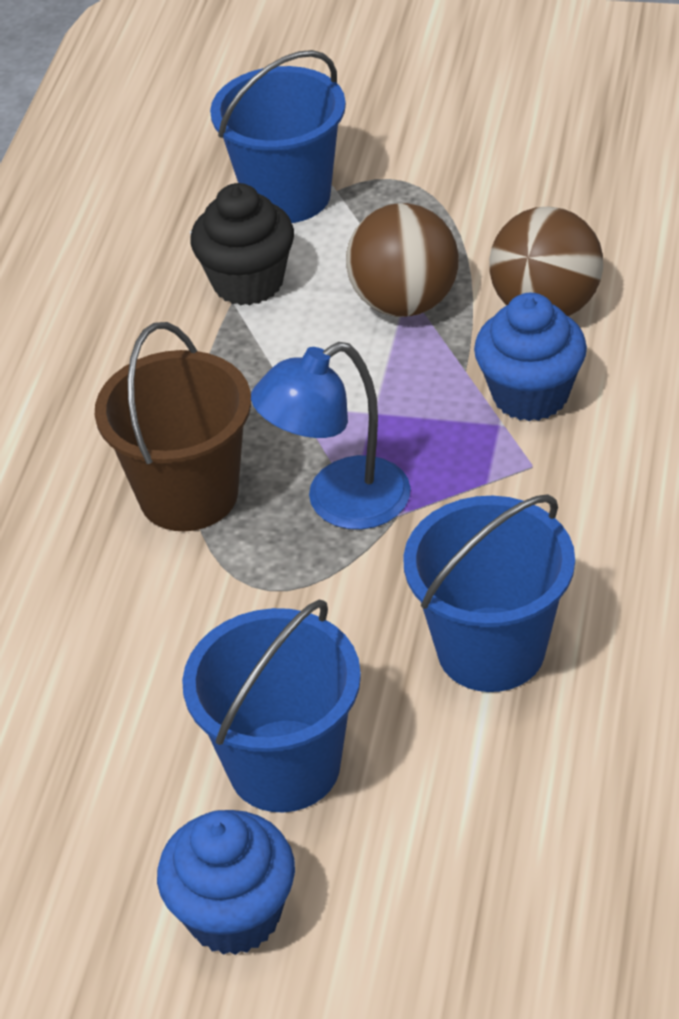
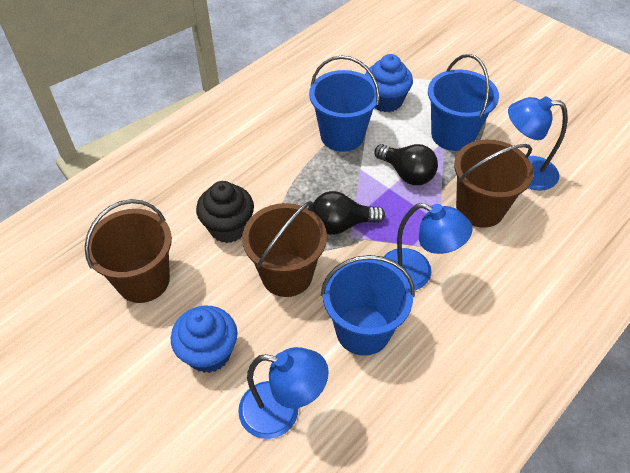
black light bulb: none = 0 -> [311,191,385,235] [375,144,438,185] = 2
blue lamp: [251,342,411,530] = 1 -> [238,347,329,439] [384,203,472,290] [508,96,568,190] = 3
brown ball: [346,203,459,317] [489,207,603,316] = 2 -> none = 0
brown bucket: [95,322,251,531] = 1 -> [85,199,172,303] [242,201,327,297] [454,139,534,228] = 3

